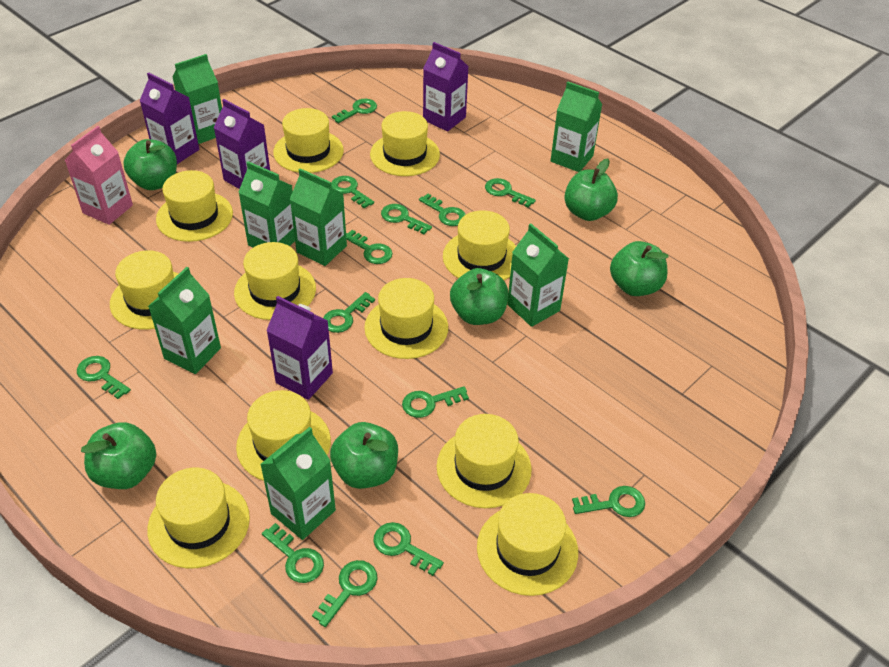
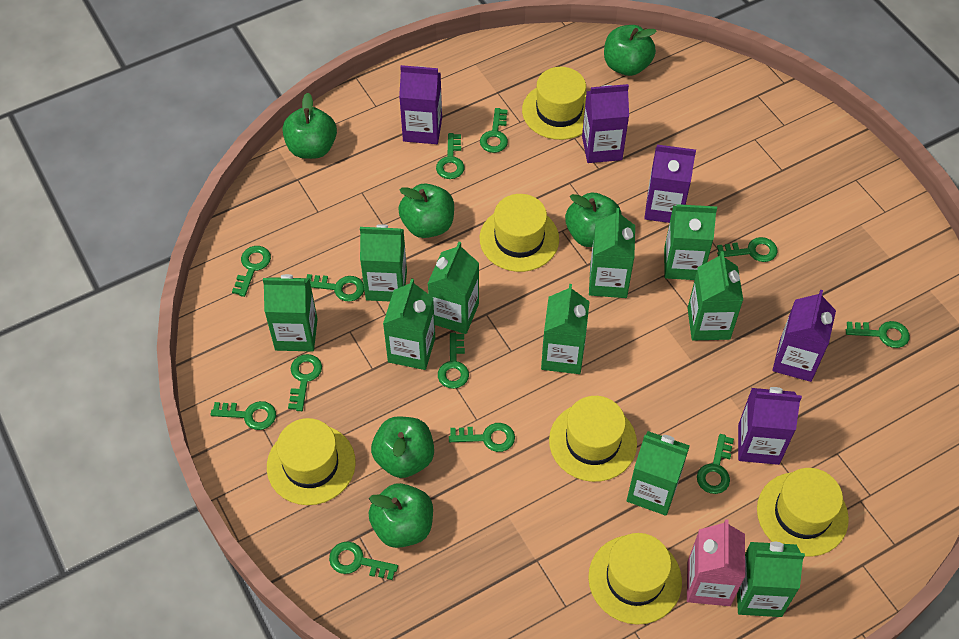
green carton: [148,267,221,374] [172,54,222,144] [238,161,295,248] [260,427,336,540] [290,168,347,266] [507,224,569,327] [551,82,602,172] = 7 -> [263,274,318,351] [360,224,407,301] [383,278,435,370] [428,242,479,334] [541,284,590,374] [589,208,635,298] [627,431,690,516] [664,204,717,280] [687,251,743,341] [737,542,805,617] = 10
green key: [77,356,131,399] [262,523,324,583] [312,560,378,627] [323,292,375,333] [331,176,374,208] [332,99,377,123] [346,230,393,264] [373,522,444,576] [381,204,432,234] [402,386,469,418] [419,194,466,226] [485,178,536,208] [572,486,645,517] = 13 -> [210,401,276,430] [232,246,271,297] [288,354,322,411] [307,274,364,302] [329,542,398,580] [436,133,464,179] [438,333,469,389] [449,423,515,452] [480,108,508,153] [697,434,734,494] [717,237,778,262] [846,321,910,348] = 12
purple carton: [140,72,199,164] [214,99,270,189] [266,296,333,400] [423,42,469,131] = 4 -> [399,65,442,144] [582,84,629,163] [644,145,696,223] [738,387,802,465] [773,290,836,382] = 5
yellow hat: [110,250,179,330] [147,468,250,568] [156,170,233,242] [234,242,316,320] [236,390,331,481] [273,108,344,173] [364,278,448,359] [370,111,440,176] [437,414,532,508] [443,210,516,280] [477,493,578,596] = 11 -> [267,418,356,505] [480,194,559,272] [522,67,587,140] [549,396,637,482] [588,533,682,625] [757,468,849,557] = 6

